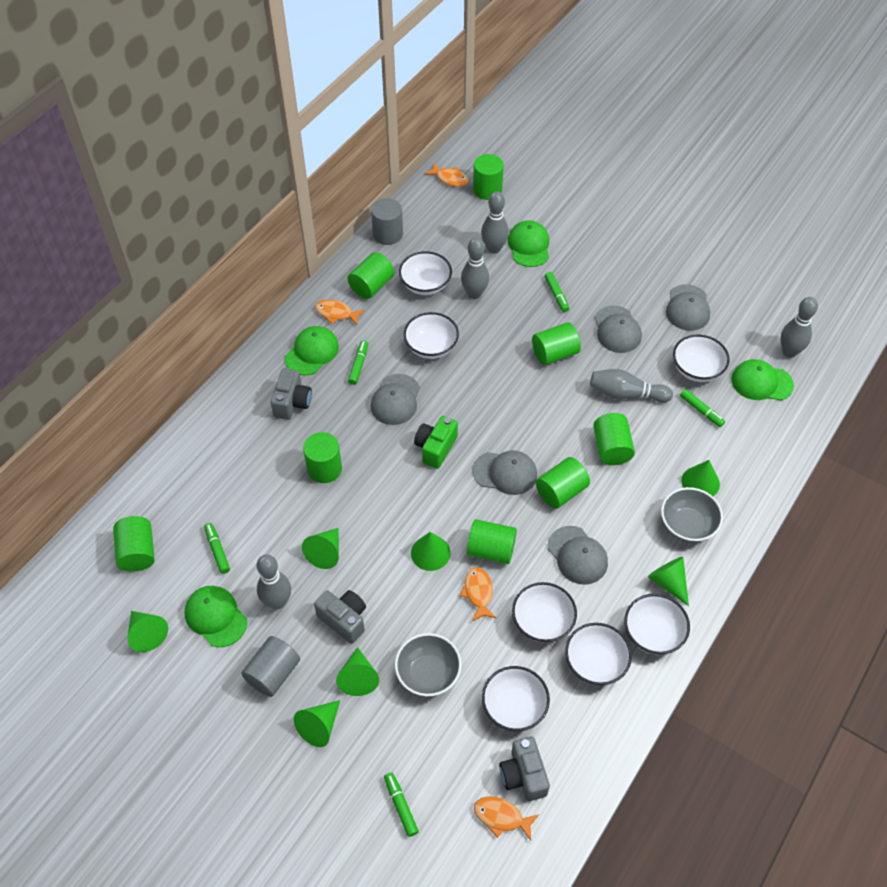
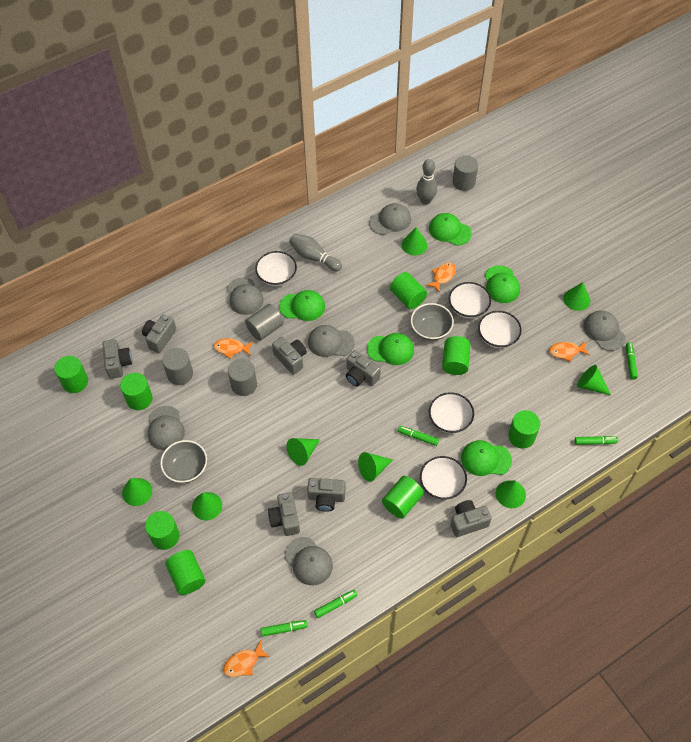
green camera: [414,416,458,469] = 1 -> none = 0
green cap: [185,586,247,647] [285,326,339,375] [508,220,549,267] [731,359,794,401] = 4 -> [279,290,325,321] [367,333,414,365] [429,213,472,246] [461,440,512,476] [485,265,520,303] = 5
green cone: [127,611,168,652] [294,700,340,747] [302,528,339,569] [336,647,379,696] [411,532,451,571] [648,557,689,606] [681,460,720,496] = 7 -> [122,478,152,506] [192,492,222,521] [286,438,320,466] [358,452,393,482] [402,227,428,256] [496,480,526,508] [563,282,590,311] [577,365,611,395] = 8
grey bowling pin: [257,555,291,610] [461,237,489,299] [481,191,509,254] [590,369,673,402] [780,297,818,358] = 5 -> [289,234,342,272] [416,159,437,205] = 2
grey camera: [271,368,312,420] [314,590,366,644] [499,736,550,801] = 3 -> [102,339,132,379] [142,314,176,353] [268,492,300,536] [272,337,307,375] [307,478,346,512] [346,350,381,386] [451,500,492,537] = 7
grey cap: [371,374,420,425] [473,450,537,495] [548,526,608,585] [595,306,642,353] [666,284,710,331] = 5 -> [147,406,185,450] [226,277,263,315] [285,537,333,586] [308,325,355,357] [369,203,411,235] [583,310,626,351] = 6
grey cylinder: [241,636,300,697] [371,198,403,245] = 2 -> [162,348,193,385] [228,359,257,396] [245,304,284,341] [453,155,478,191] = 4
white bowl: [399,251,452,295] [404,312,459,359] [482,666,550,731] [512,582,577,643] [565,623,632,685] [624,594,690,655] [673,335,729,382] = 7 -> [255,251,297,286] [420,456,467,500] [429,392,474,433] [449,282,491,319] [478,311,522,348] = 5

